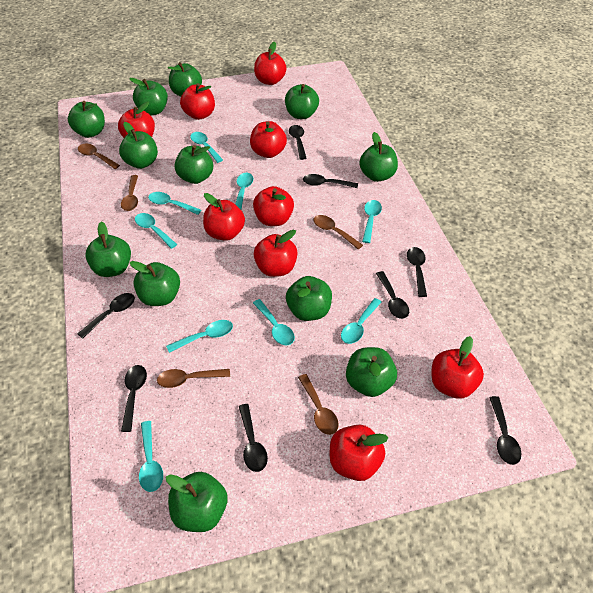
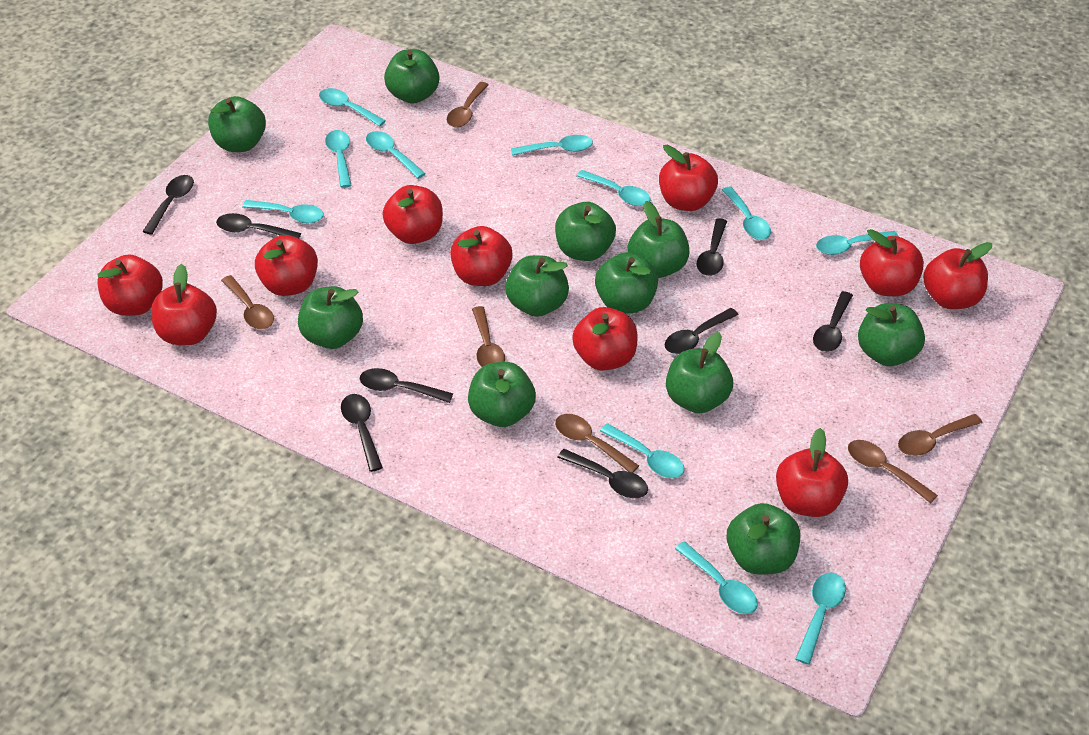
brown spoon: [78,144,120,169] [121,175,138,211] [157,369,230,388] [298,374,339,435] [313,215,363,249] = 5 -> [221,275,274,329] [447,82,489,127] [472,306,505,367] [555,414,639,473] [848,440,938,504] [898,414,982,456] = 6
green apple: [68,101,105,138] [85,222,131,277] [119,122,158,169] [129,78,168,115] [130,261,180,306] [166,472,227,532] [168,62,202,97] [174,145,213,184] [285,84,319,119] [286,276,332,321] [346,347,397,397] [359,132,398,182] = 12 -> [208,96,266,152] [298,286,363,349] [384,49,439,104] [468,362,536,427] [505,255,569,317] [555,202,616,261] [595,252,658,313] [628,201,690,278] [666,332,733,413] [727,503,800,575] [858,303,925,366] = 11
red apple: [118,102,155,138] [180,83,215,120] [203,193,245,241] [250,121,287,158] [253,186,294,226] [254,42,287,85] [254,230,298,277] [330,425,388,481] [432,336,484,399] = 9 -> [97,254,163,316] [151,264,217,345] [255,235,318,296] [382,185,443,244] [450,226,513,286] [572,307,637,371] [659,145,718,211] [776,428,848,517] [860,229,924,296] [923,242,992,309] = 10
turquoise spoon: [135,213,177,249] [139,421,163,492] [148,192,201,215] [166,320,233,353] [190,132,223,163] [235,173,253,209] [253,299,295,345] [341,298,382,344] [362,200,382,243] = 9 -> [242,200,324,223] [319,88,386,127] [325,130,352,188] [366,131,426,179] [511,135,593,156] [576,170,651,206] [600,423,684,478] [675,541,758,614] [722,187,771,240] [796,572,846,665] [816,231,899,255] = 11

